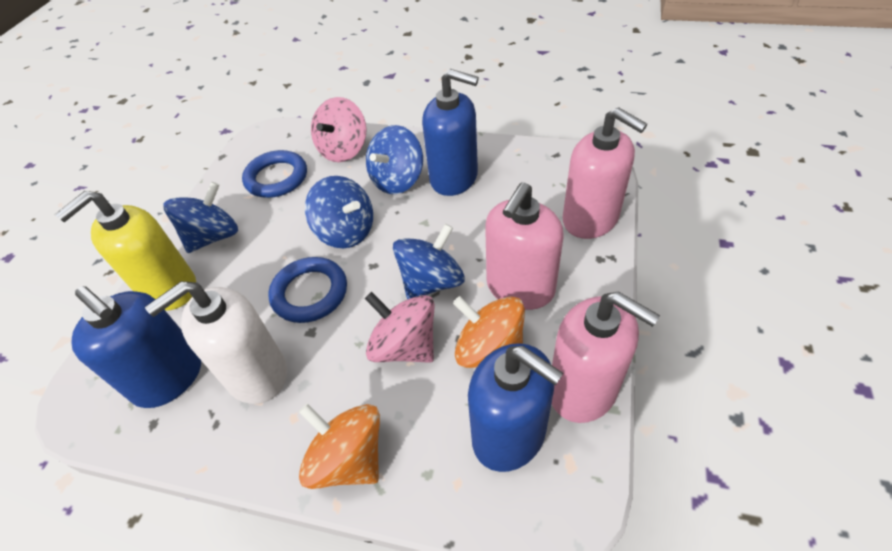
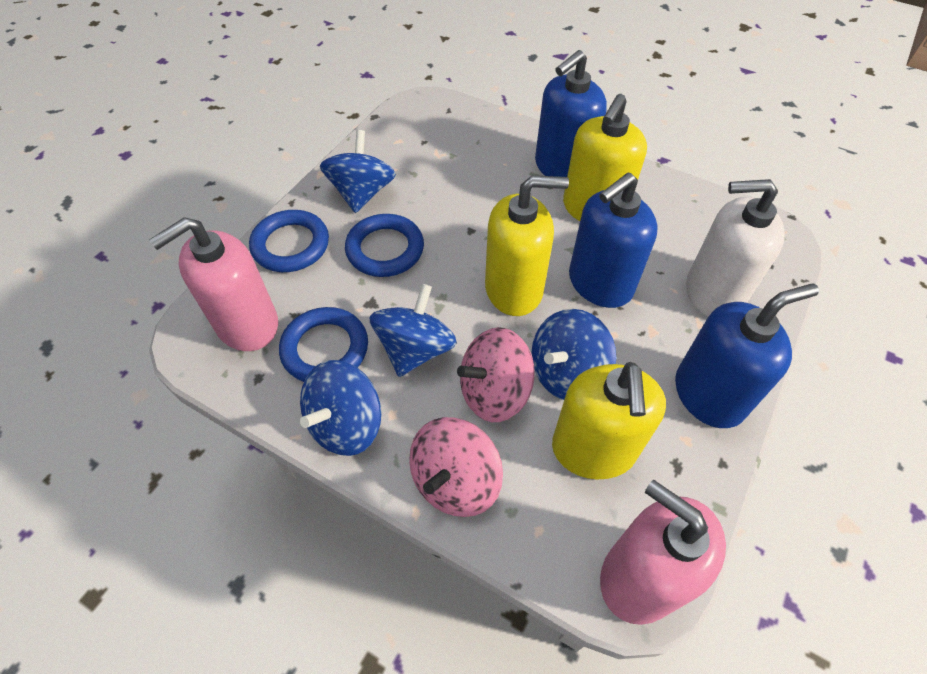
blue ring: [242,150,307,198] [269,257,347,323] = 2 -> [249,210,329,272] [279,307,368,382] [345,214,424,277] = 3
orange spinning top: [299,403,380,489] [453,296,525,368] = 2 -> none = 0
pink soap dispenser: [485,182,563,310] [552,291,660,423] [562,107,647,239] = 3 -> [149,217,278,351] [600,480,726,625] = 2
yellow soap dispenser: [55,191,196,311] = 1 -> [485,175,569,316] [552,362,666,479] [563,94,647,221] = 3

